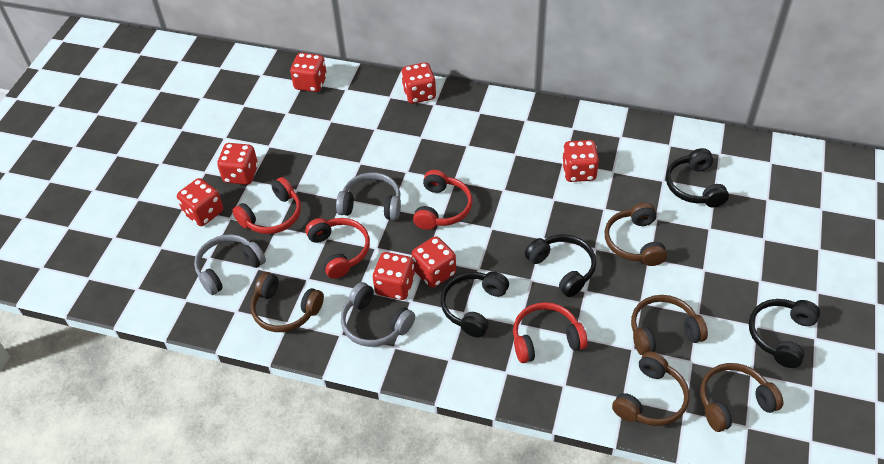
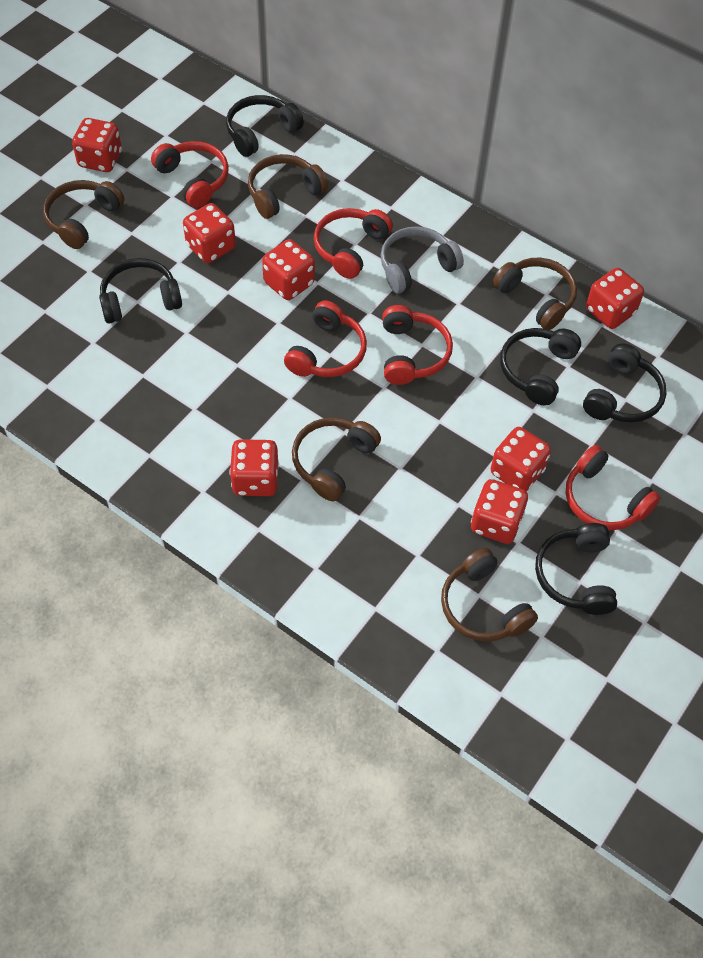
black headphones: [441,271,509,338] [525,235,596,297] [666,148,729,207] [749,299,820,368] = 4 -> [99,258,182,324] [226,95,304,157] [500,328,581,405] [535,523,617,615] [583,343,667,422] = 5
grey headphones: [194,234,266,295] [336,172,401,220] [341,282,415,347] = 3 -> [381,226,464,293] = 1
red headphones: [232,177,301,234] [305,218,370,279] [413,170,473,230] [513,302,588,363] = 4 -> [151,141,229,208] [284,301,367,377] [314,208,393,279] [382,305,453,385] [566,445,660,530] = 5

